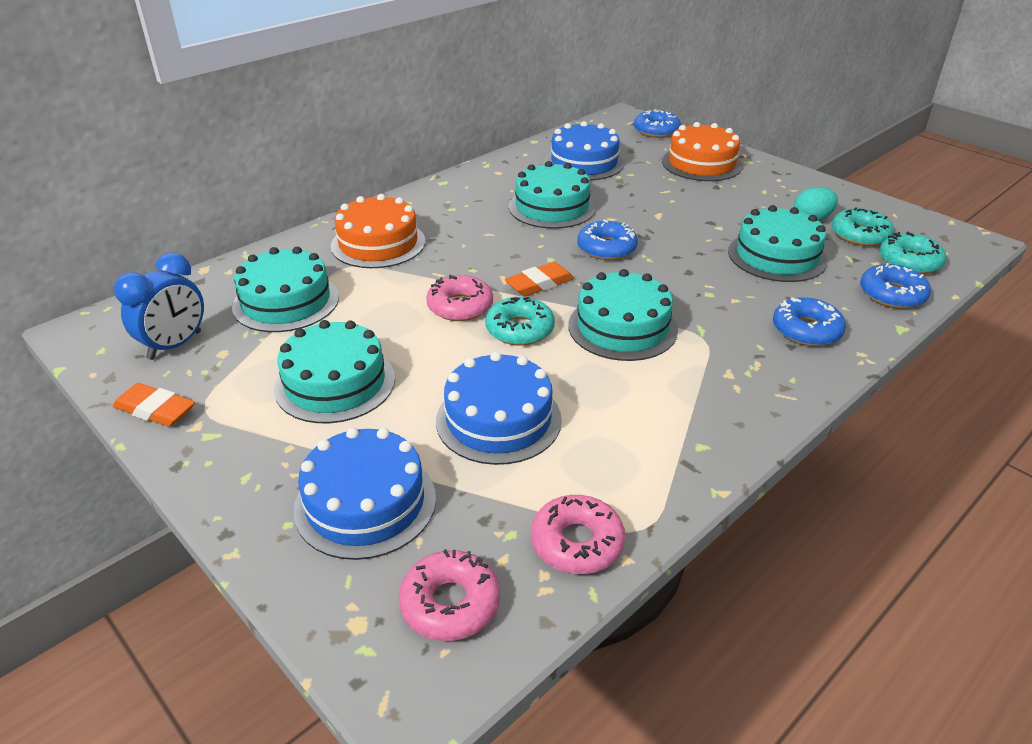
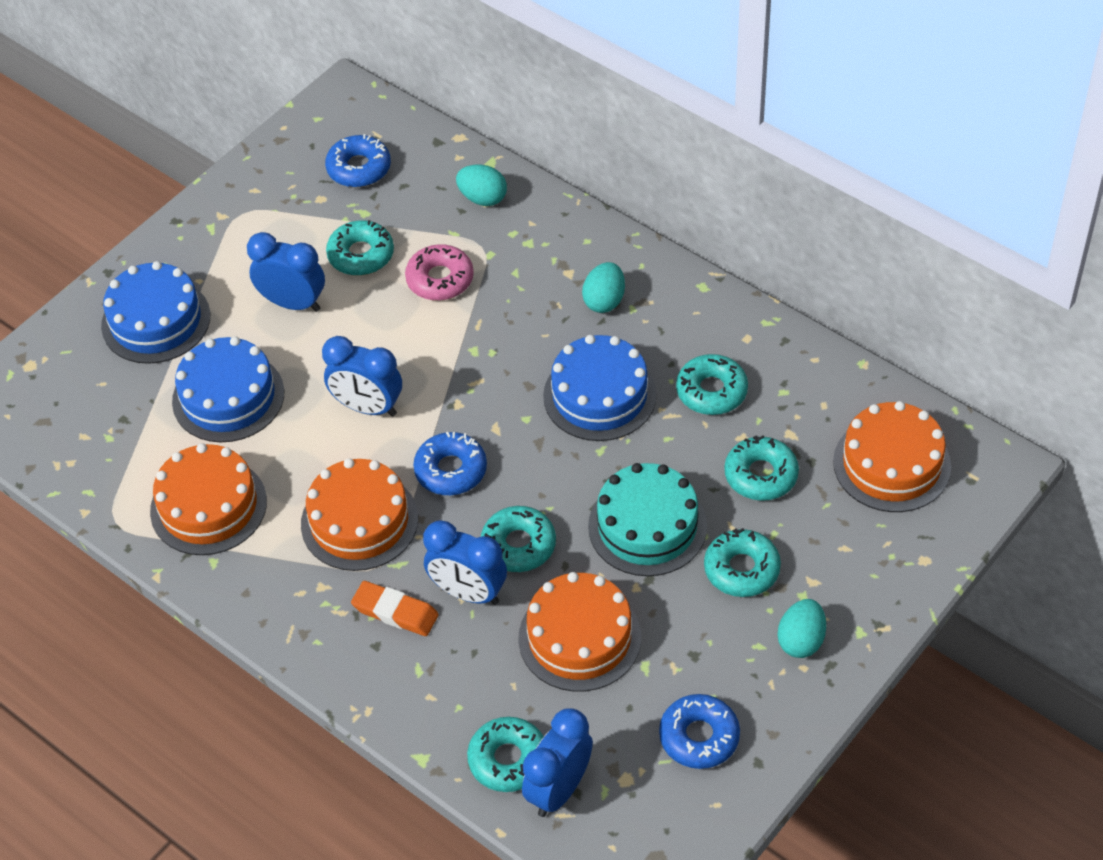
blue clock: [114,253,204,360] = 1 -> [247,232,325,312] [322,336,402,416] [423,520,507,605] [522,708,593,817] = 4
blue donut: [577,220,638,260] [634,109,681,138] [773,297,846,346] [860,263,931,309] = 4 -> [325,134,391,187] [413,432,487,495] [659,694,740,769] = 3
orange cake: [331,194,425,268] [662,122,743,181] = 2 -> [150,443,267,555] [301,458,418,571] [518,572,641,692] [833,401,951,512] = 4
orange eraser: [112,383,195,427] [505,262,574,296] = 2 -> [351,581,439,636] = 1
pink donut: [399,549,500,641] [426,275,493,321] [531,495,626,574] = 3 -> [405,244,474,301] = 1
turquoise cake: [232,247,339,332] [274,320,395,423] [509,161,596,229] [568,269,678,361] [728,205,828,282] = 5 -> [588,463,707,576] = 1
turquoise donut: [485,297,555,346] [832,207,894,246] [880,232,947,274] = 3 -> [326,220,394,276] [467,717,544,792] [481,506,556,572] [676,354,748,415] [704,528,781,597] [724,435,799,501] = 6
turquoise egg: [794,187,838,221] = 1 -> [456,165,507,206] [582,262,625,313] [778,599,826,658] = 3

